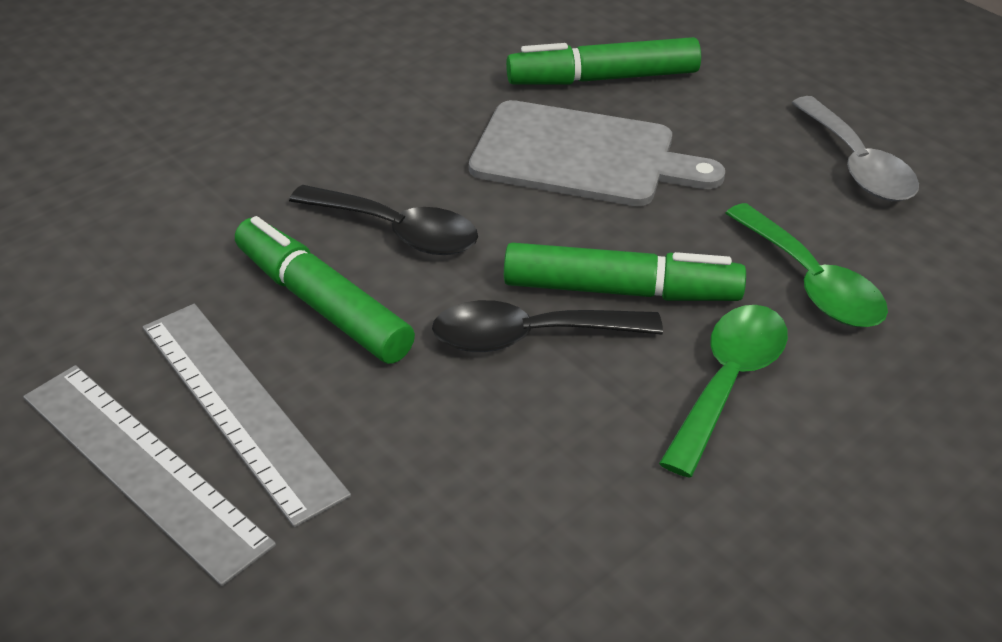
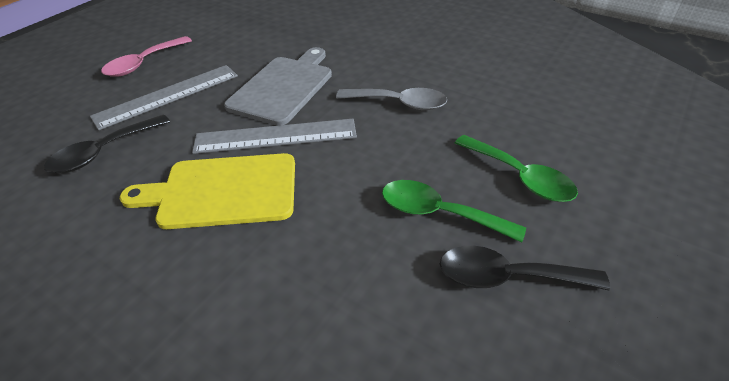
green marker: [235,216,415,364] [504,242,746,301] [506,37,701,85] = 3 -> none = 0
pink spoon: none = 0 -> [101,36,192,76] = 1
yellow cutting board: none = 0 -> [120,153,295,229] = 1

